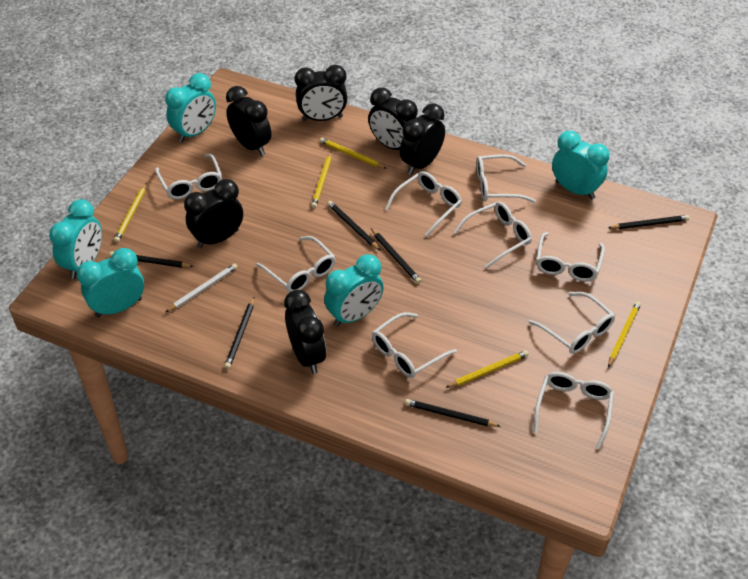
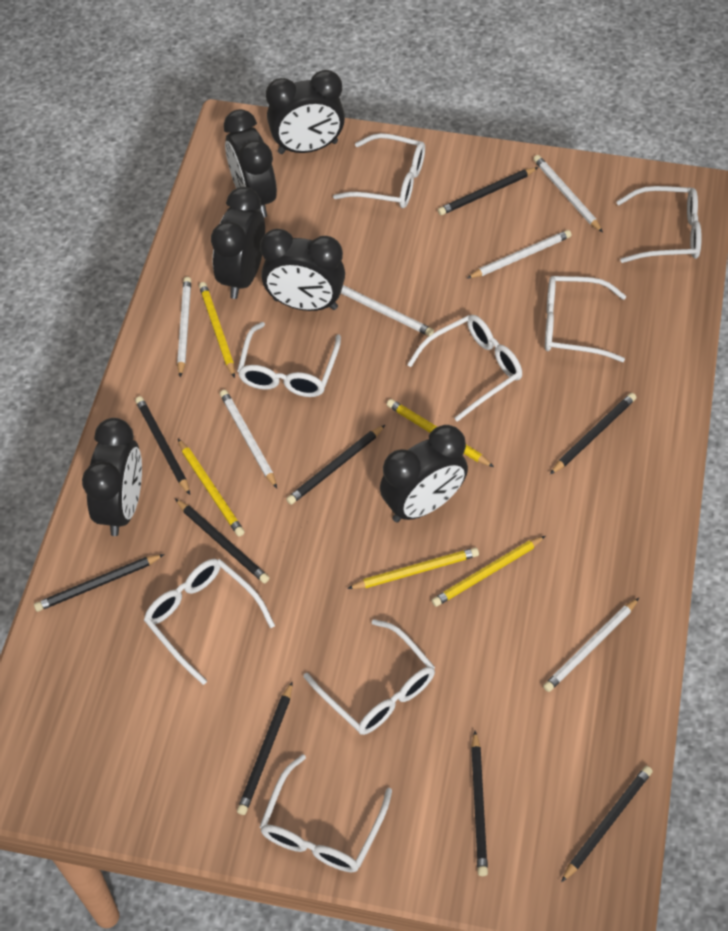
black pencil: [109,251,194,268] [224,297,254,369] [327,201,381,251] [371,228,421,284] [405,399,501,427] [608,215,689,229] = 6 -> [34,554,164,612] [135,396,190,495] [175,499,269,583] [237,681,293,815] [286,425,385,505] [438,167,538,215] [471,731,488,876] [550,393,636,474] [561,766,653,882] = 9
turquoise clock: [49,199,102,279] [77,248,144,317] [165,73,216,142] [324,254,384,327] [552,131,610,199] = 5 -> none = 0
white glasses: [155,154,222,199] [256,236,336,293] [372,312,457,378] [385,171,462,237] [453,202,532,268] [476,154,536,203] [529,292,615,354] [534,372,614,449] [536,232,605,282] = 9 -> [144,559,275,685] [237,322,341,397] [259,754,392,872] [304,619,435,735] [333,133,425,208] [407,315,522,422] [545,276,626,362] [616,186,702,263] = 8
white pencil: [166,264,238,312] = 1 -> [177,277,191,378] [220,390,277,488] [341,285,434,336] [467,230,572,279] [534,155,603,233] [543,598,639,692] = 6

